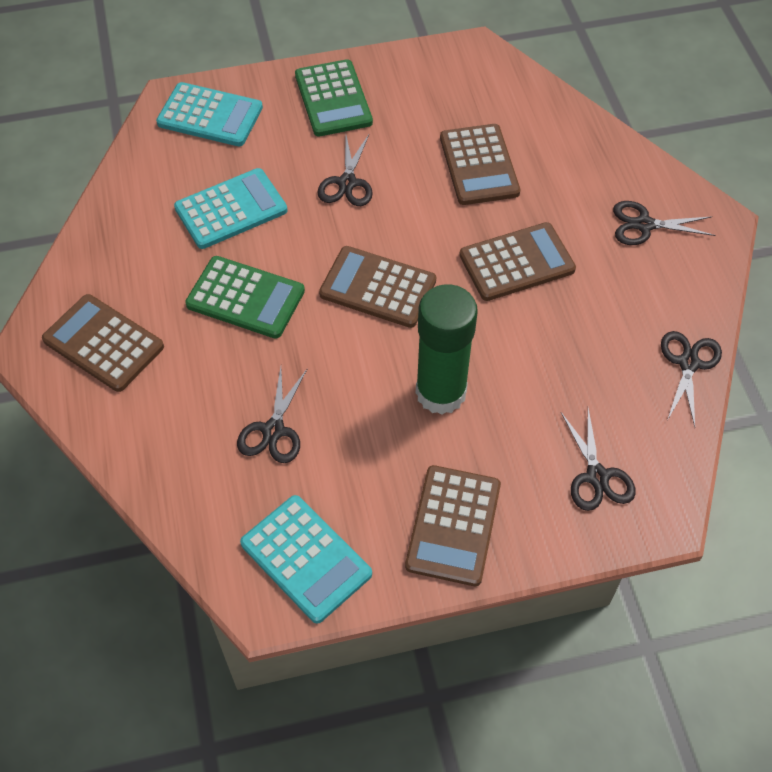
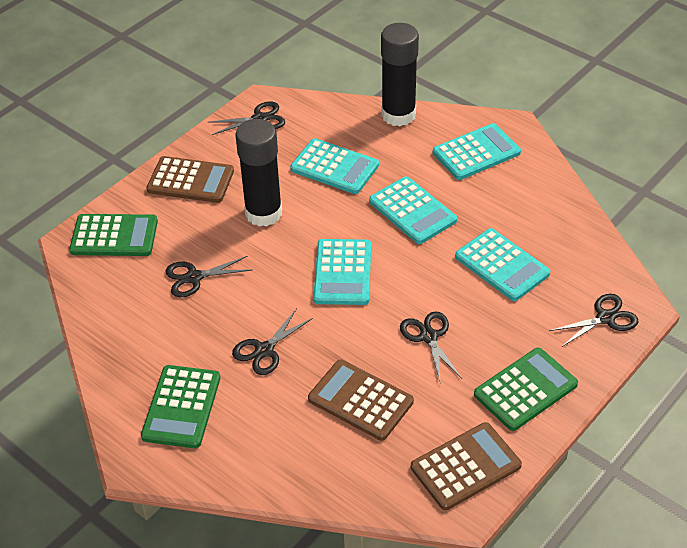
black glue stick: none = 0 -> [236,119,282,227] [381,23,419,126] = 2
brown calculator: [42,294,164,392] [319,246,436,328] [405,465,501,586] [440,124,520,205] [459,222,576,301] = 5 -> [146,156,234,203] [308,359,414,441] [411,422,522,510] = 3
green calculator: [185,256,305,339] [295,59,373,136] = 2 -> [69,214,158,256] [141,365,220,448] [474,348,578,431] = 3
green glue stick: [416,284,478,415] = 1 -> none = 0
turquoise calculator: [156,82,263,146] [174,168,287,249] [240,495,372,623] = 3 -> [290,138,379,194] [313,239,371,305] [369,176,457,244] [433,123,521,180] [455,228,550,301] = 5

